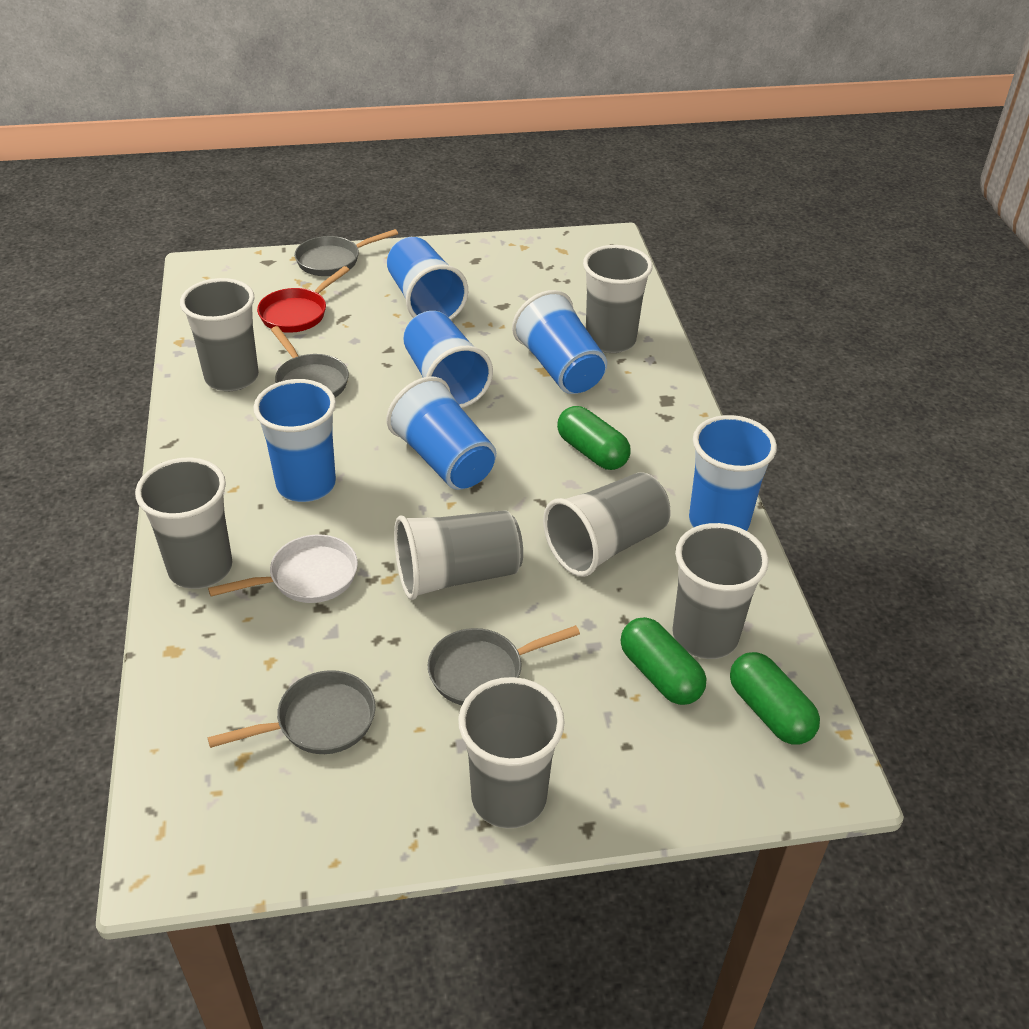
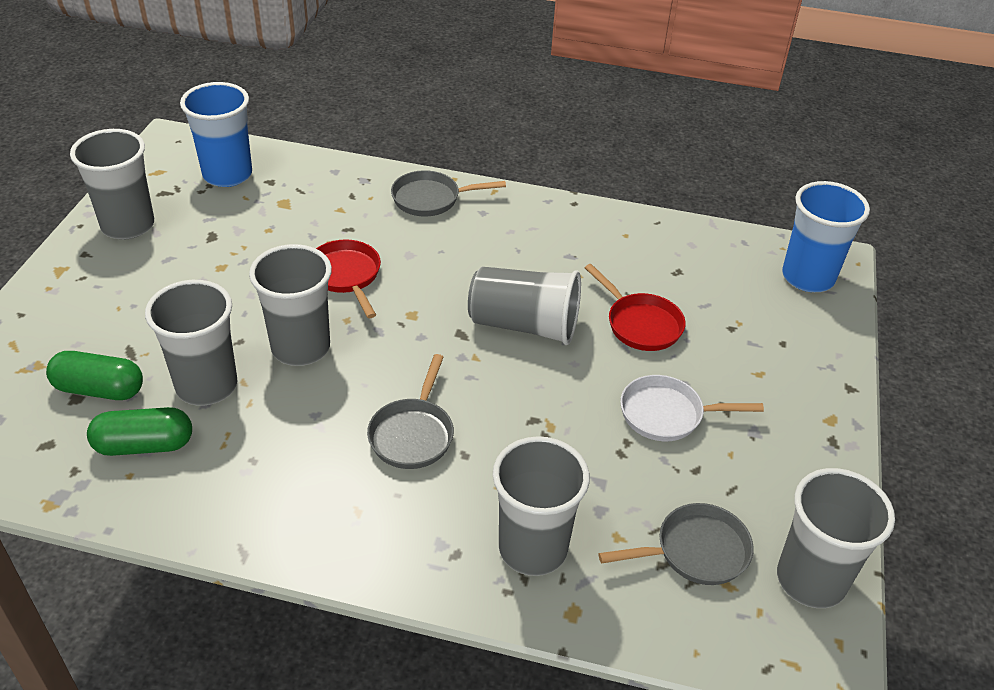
blue cup: [253,379,336,502] [386,377,496,490] [387,237,468,320] [403,311,493,408] [512,290,607,394] [689,415,777,531] = 6 -> [180,82,252,187] [782,181,870,292] = 2
green capsule: [557,406,630,470] [621,617,706,705] [730,652,820,745] = 3 -> [46,351,143,400] [87,407,192,456] = 2
grey cup: [135,458,233,589] [180,278,259,391] [394,510,523,600] [458,677,565,828] [543,472,671,577] [583,245,653,353] [672,523,769,659] = 7 -> [70,129,154,239] [145,280,237,406] [249,244,332,366] [468,267,581,345] [493,436,590,576] [777,468,895,608] = 6
grey pan: [208,670,376,754] [271,326,349,397] [294,229,398,276] [428,625,580,705] = 4 -> [367,354,454,469] [391,170,506,216] [598,503,754,585] = 3
red pan: [257,266,350,333] = 1 -> [316,239,381,318] [585,264,685,351] = 2

